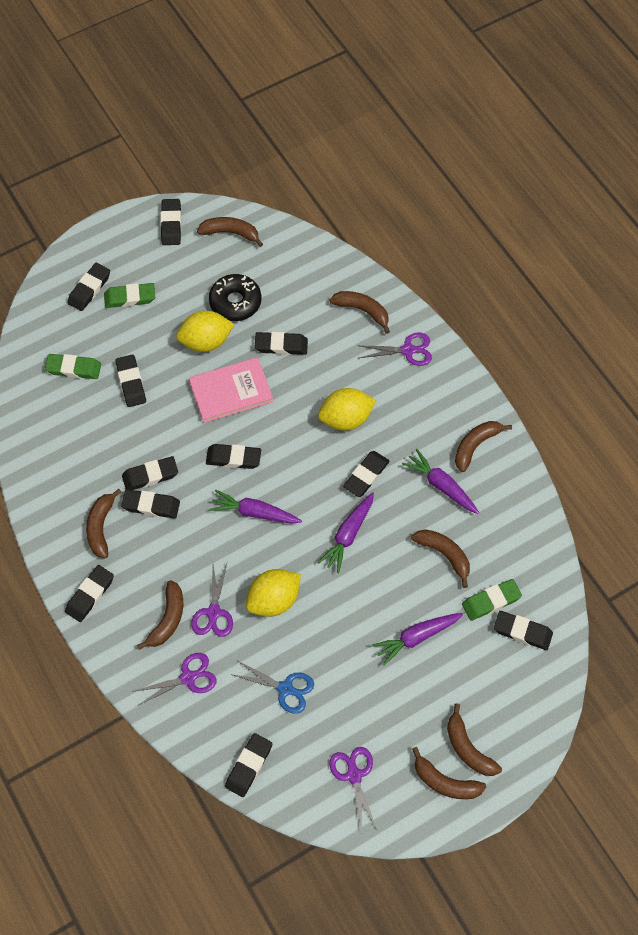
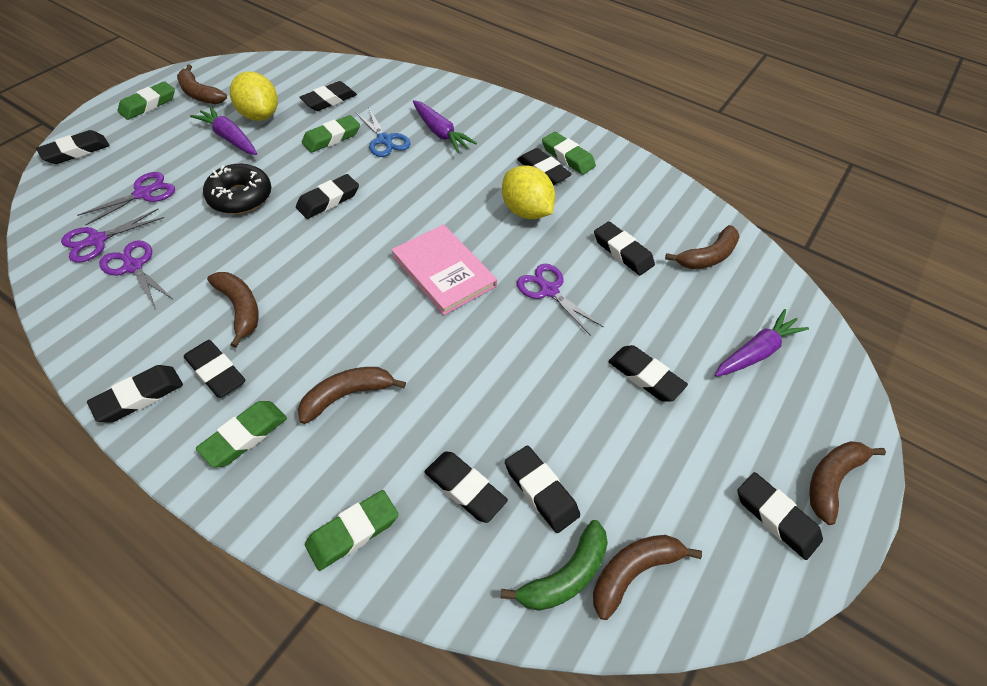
brown banana: [86,489,121,558] [137,580,183,650] [197,217,263,247] [329,291,390,334] [411,529,470,588] [412,747,486,799] [447,703,502,776] [455,421,512,472] = 8 -> [177,64,227,104] [207,272,259,348] [298,367,406,424] [593,535,702,620] [665,225,740,269] [809,441,886,525] = 6
green banana: none = 0 -> [501,520,608,611] = 1
green eraser: [45,354,101,379] [104,283,155,308] [462,579,522,621] = 3 -> [118,81,175,120] [196,401,287,467] [302,115,360,153] [305,490,399,571] [542,132,596,175] = 5
purple carrot: [209,490,302,524] [318,492,374,573] [372,613,463,666] [402,449,479,514] = 4 -> [190,106,257,155] [413,100,477,153] [715,309,809,377] = 3
yellow lemon: [176,311,234,352] [246,569,301,617] [318,388,376,431] = 3 -> [230,71,278,121] [502,165,555,219] = 2

